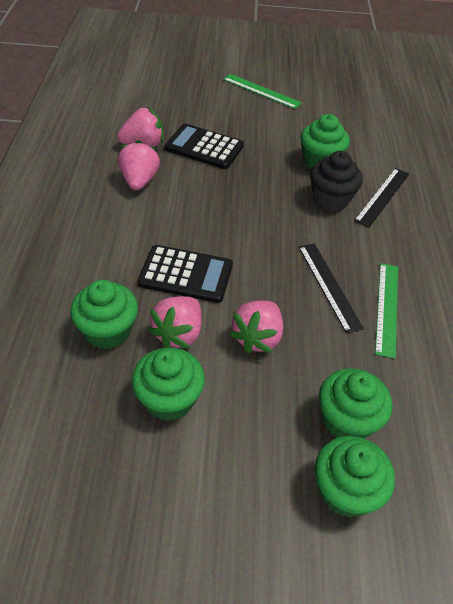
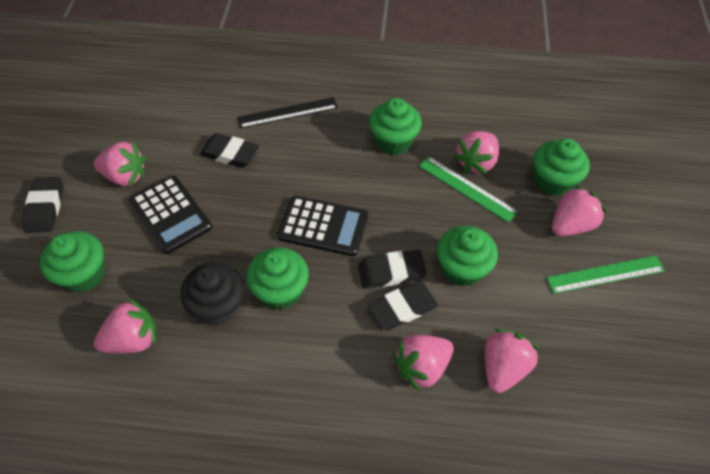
black eraser: none = 0 -> [22,177,63,233] [200,133,259,168] [358,250,427,289] [368,282,438,330] = 4
black ruler: [299,244,364,333] [354,168,409,228] = 2 -> [237,97,338,129] = 1
pink strawberry: [117,107,163,147] [118,140,160,190] [148,296,202,349] [229,301,283,353] = 4 -> [94,141,146,186] [94,299,156,353] [393,335,454,391] [454,131,499,174] [484,329,540,393] [552,185,607,236] = 6

